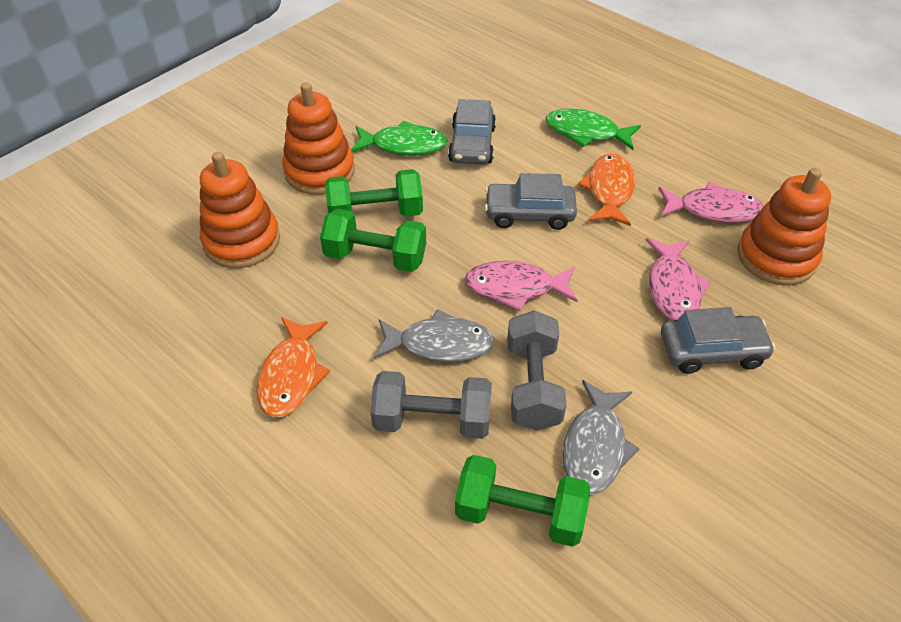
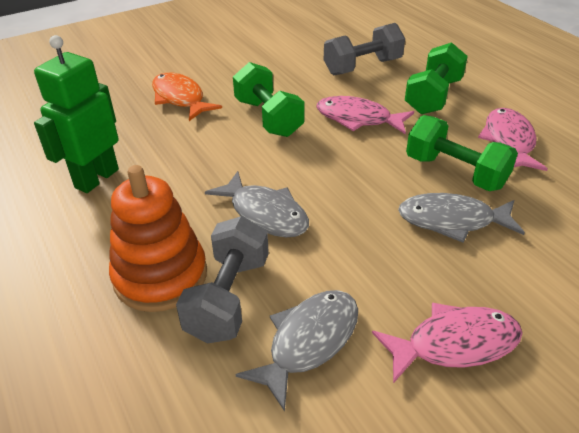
green fish: [351,121,448,155] [546,109,641,150] = 2 -> none = 0
green robot: none = 0 -> [34,35,119,193] = 1
grey car: [448,99,496,164] [485,173,577,230] [661,307,775,374] = 3 -> none = 0
grey fish: [374,309,495,362] [563,380,640,495] = 2 -> [205,171,309,237] [235,290,358,412] [398,193,525,243] = 3
orange fish: [257,317,330,418] [578,153,635,226] = 2 -> [152,72,222,121] = 1
orange stacking toy: [200,152,280,268] [282,82,355,195] [737,168,831,285] = 3 -> [109,165,207,312] = 1

